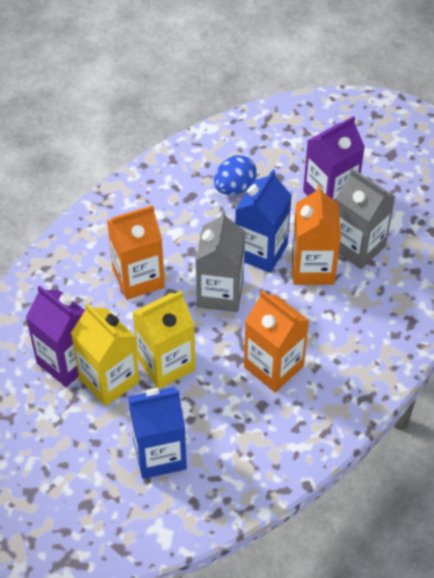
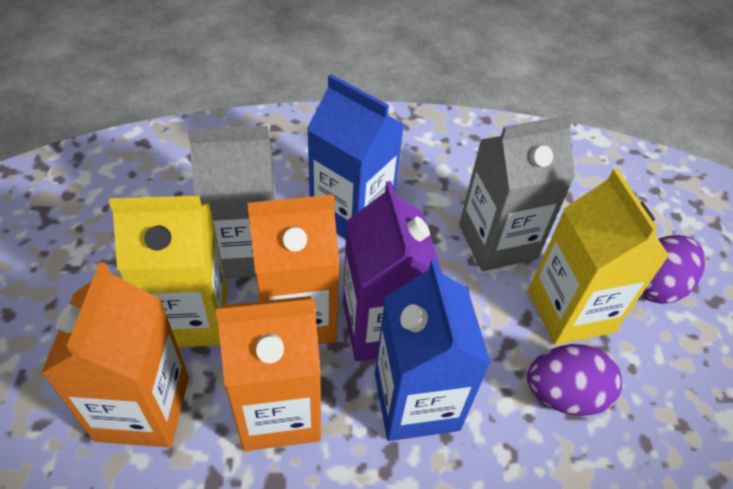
blue egg: [214,155,257,195] = 1 -> none = 0
purple carton: [26,285,85,387] [303,116,365,201] = 2 -> [343,181,443,361] = 1
purple egg: none = 0 -> [527,344,622,416] [641,235,705,304] = 2

